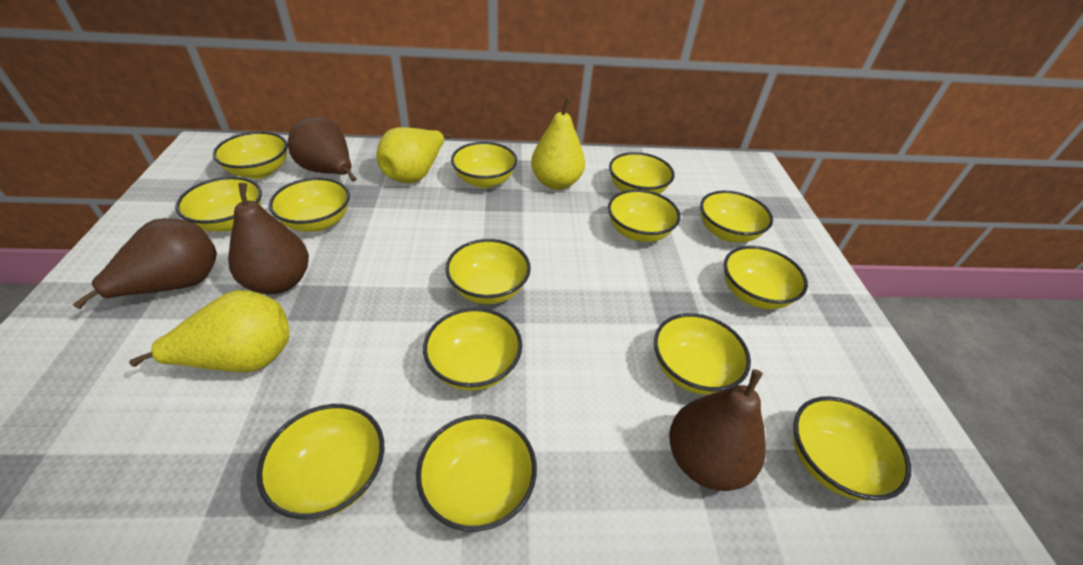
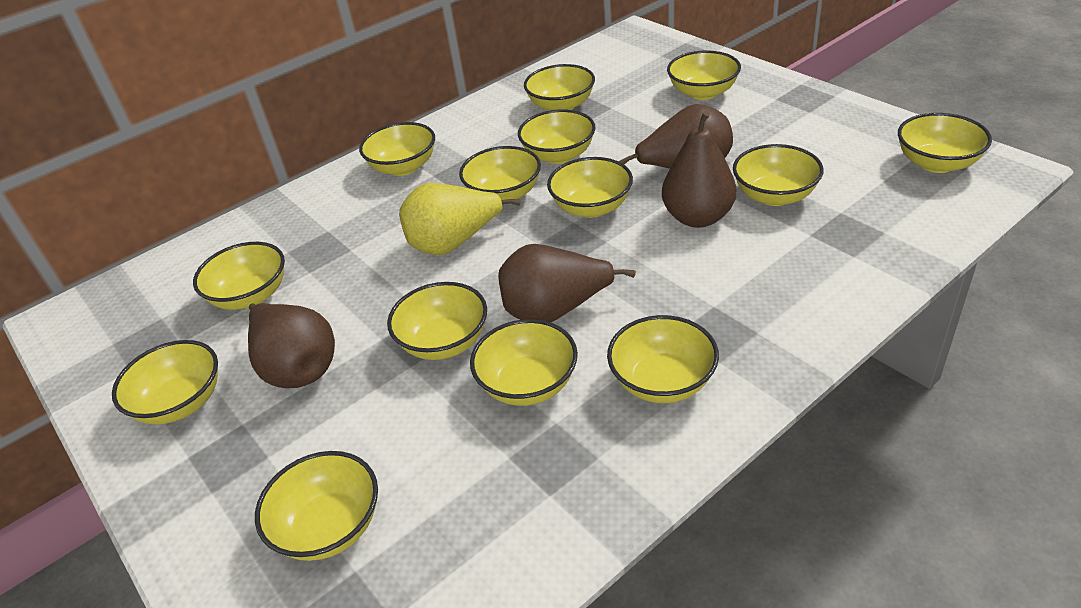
yellow pear: [129,290,289,372] [377,127,451,183] [531,98,585,190] = 3 -> [399,183,521,255] = 1

